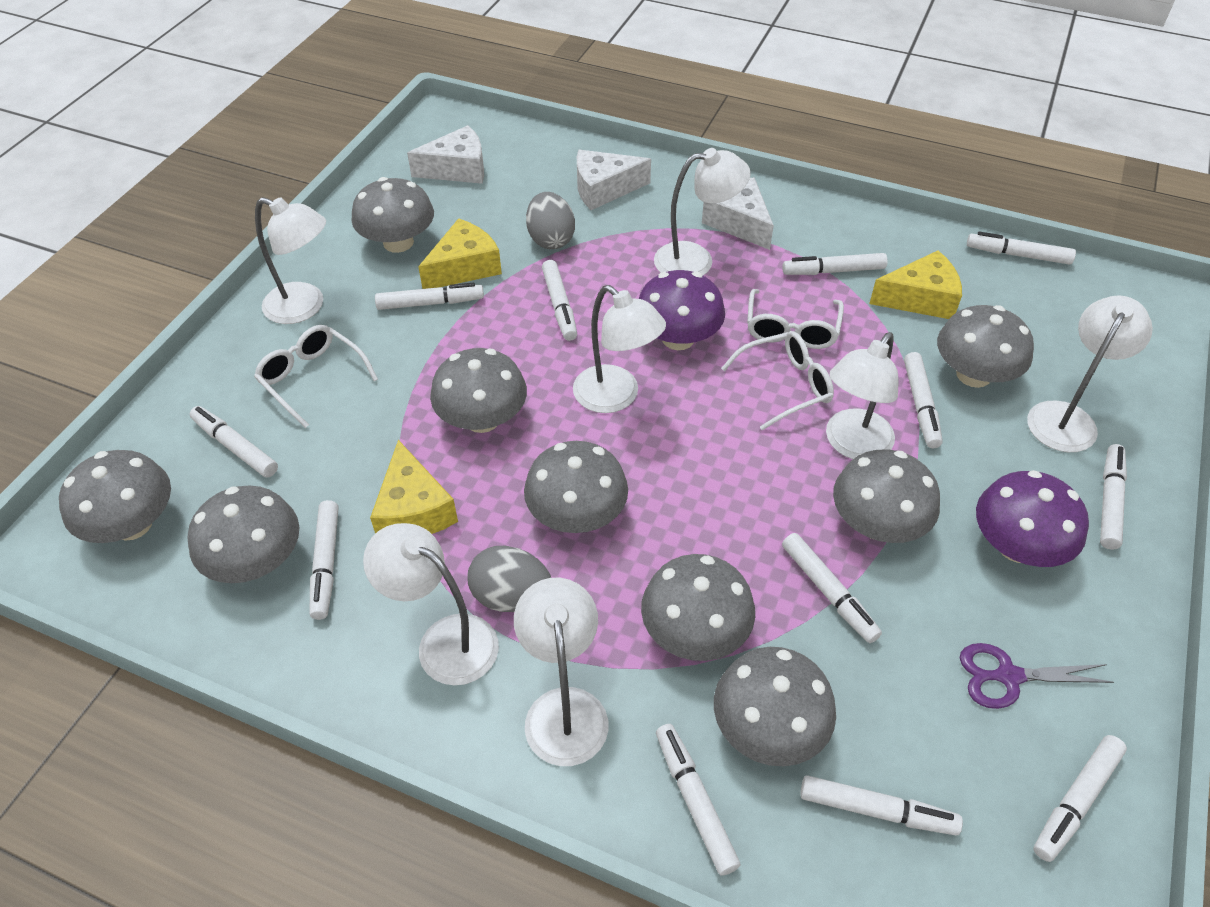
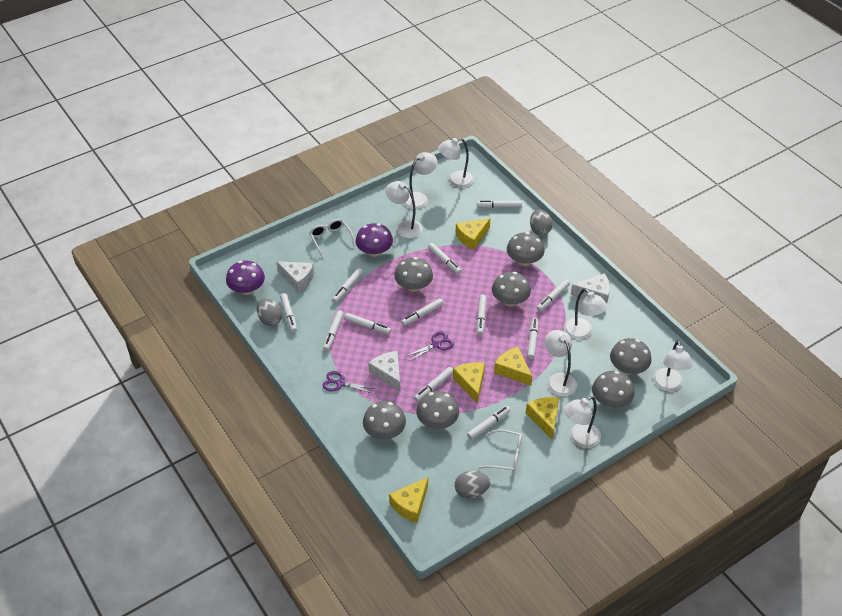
grey egg: [467,546,551,612] [526,192,575,249] = 2 -> [257,298,282,326] [455,471,490,498] [530,209,552,236] = 3
grey mushroom: [59,450,171,543] [188,486,299,583] [351,177,434,253] [430,348,527,433] [524,441,628,533] [641,554,755,661] [714,647,836,766] [833,449,940,543] [937,305,1034,388] = 9 -> [363,401,406,439] [394,257,433,292] [416,391,459,429] [492,272,531,306] [507,232,544,266] [592,371,634,408] [610,338,652,375] = 7
purple scissors: [960,643,1114,709] = 1 -> [323,371,377,394] [406,331,454,362] = 2
white glasses: [254,325,378,428] [721,331,834,430] [747,289,844,349] = 3 -> [309,219,355,258] [478,429,522,472] = 2
yellow cheese: [370,440,458,534] [418,218,502,289] [869,251,962,319] = 3 -> [389,477,428,523] [453,362,485,404] [456,218,490,250] [494,347,532,386] [526,397,559,440] = 5

